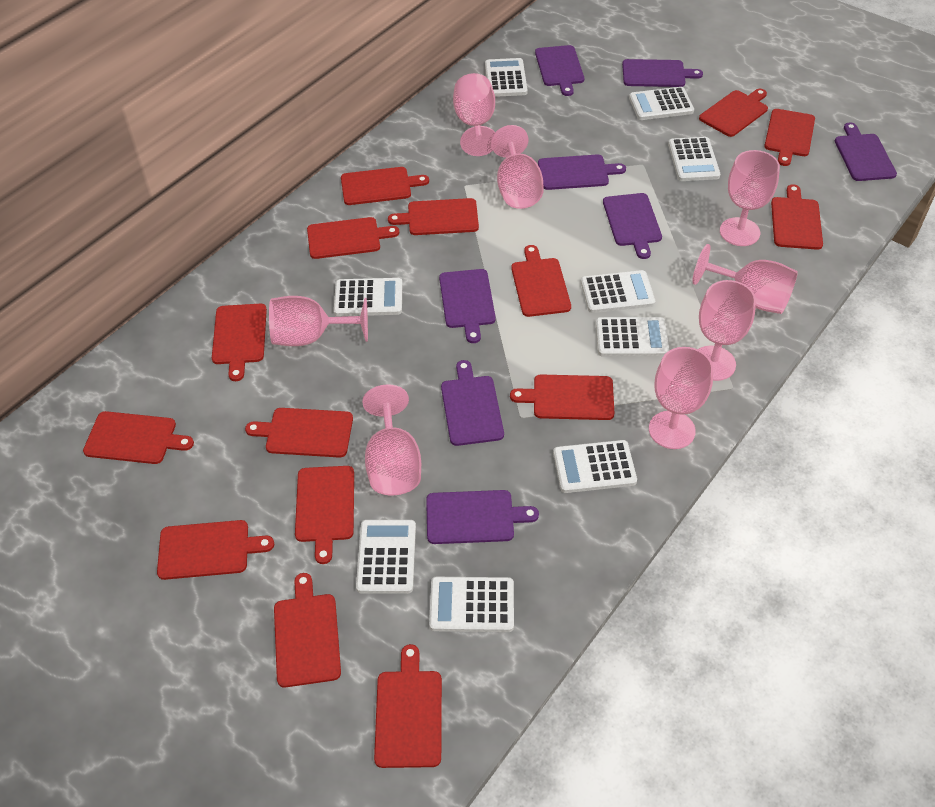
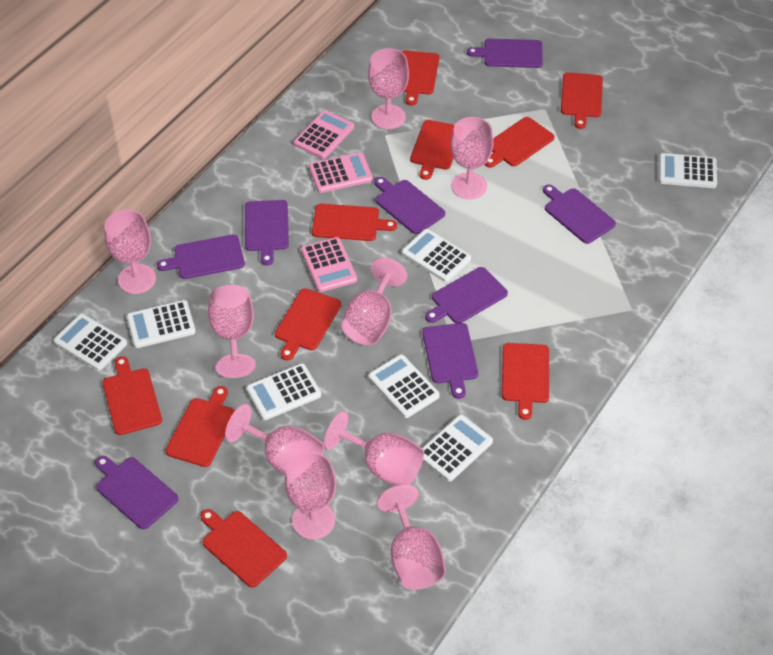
pink calculator: none = 0 -> [294,110,354,159] [301,237,357,292] [309,152,373,193] = 3
pink goblet: [269,296,368,346] [362,384,421,495] [453,73,495,156] [491,125,544,209] [649,347,713,449] [692,244,798,314] [698,280,756,381] [720,150,780,246] = 8 -> [104,209,156,294] [208,285,256,378] [225,404,324,475] [285,452,336,540] [324,411,424,486] [342,258,407,345] [368,48,409,129] [377,485,446,590] [451,117,494,199] = 9
red cutting board: [83,411,194,464] [157,520,274,580] [212,304,267,381] [245,408,353,458] [274,573,341,687] [295,466,354,564] [307,217,399,259] [341,167,429,205] [374,644,442,768] [388,198,479,235] [510,374,614,420] [511,245,571,317] [699,89,768,137] [764,109,815,166] [771,184,823,250] = 15 -> [102,356,162,435] [165,386,235,467] [200,509,287,588] [275,288,341,361] [312,204,397,241] [402,50,439,105] [410,120,455,180] [484,117,555,168] [502,343,549,420] [561,72,603,129] = 10
white calculator: [334,278,402,316] [356,520,416,594] [429,577,514,632] [485,58,528,97] [553,440,637,493] [581,270,655,313] [596,317,669,357] [629,87,694,120] [668,137,720,181] = 9 -> [53,314,127,371] [127,300,196,348] [246,363,321,420] [368,354,440,418] [402,229,471,282] [422,415,493,481] [659,153,717,188] = 7

